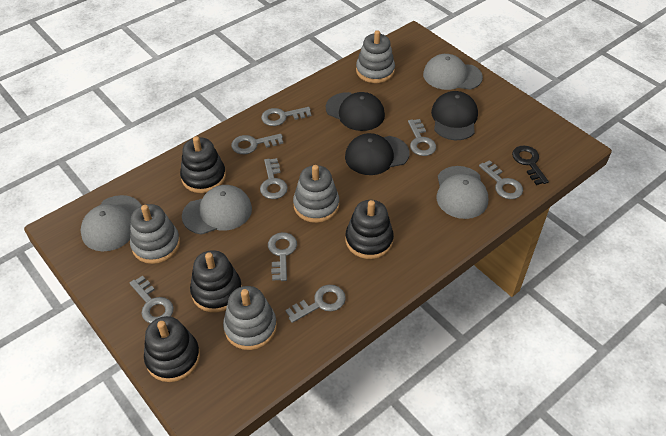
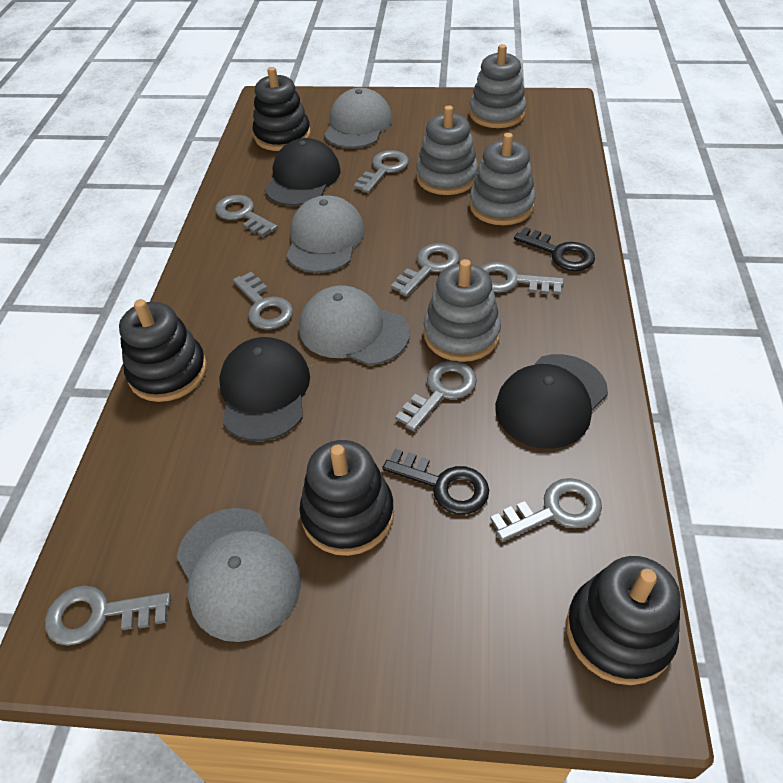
black key: [512,145,549,185] = 1 -> [382,449,489,514] [514,227,595,271] = 2

